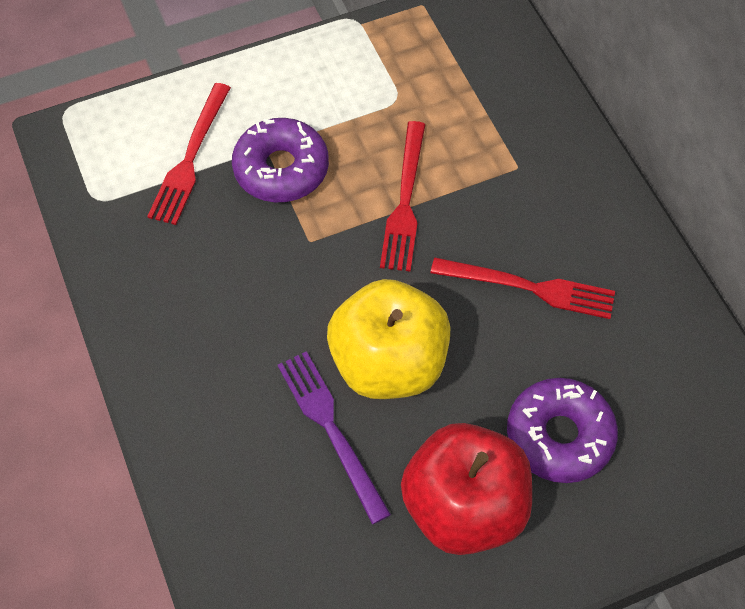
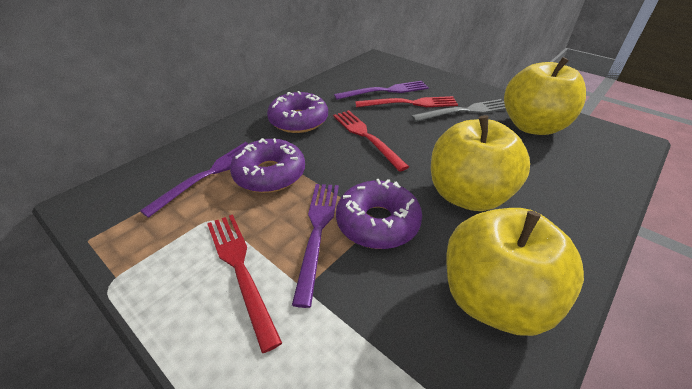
grey fork: none = 0 -> [411,99,506,122] = 1
purple donut: [232,118,329,202] [507,378,618,483] = 2 -> [230,138,305,193] [267,91,328,133] [336,179,422,249] = 3
purple fork: [278,351,391,524] = 1 -> [140,142,248,218] [292,184,339,308] [334,81,429,100] = 3
red apple: [401,423,532,555] = 1 -> none = 0
yellow apple: [327,279,450,399] = 1 -> [431,115,530,211] [446,208,584,336] [504,57,586,135] = 3

